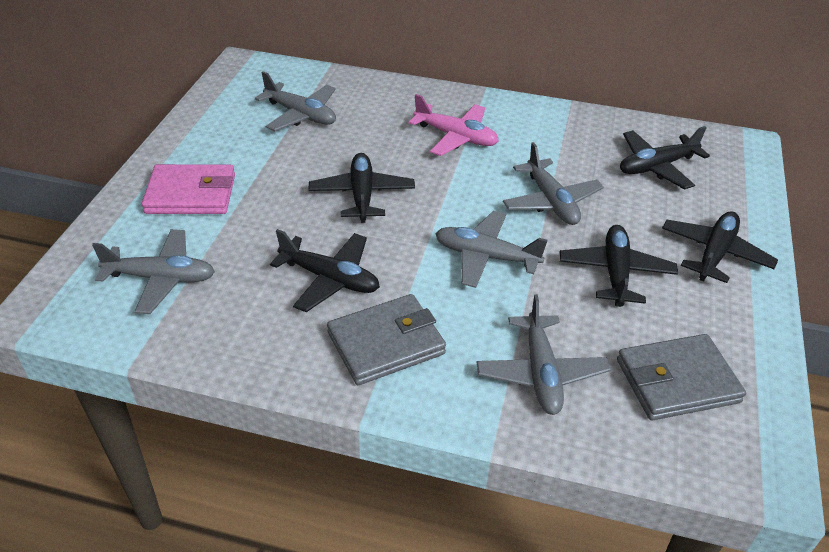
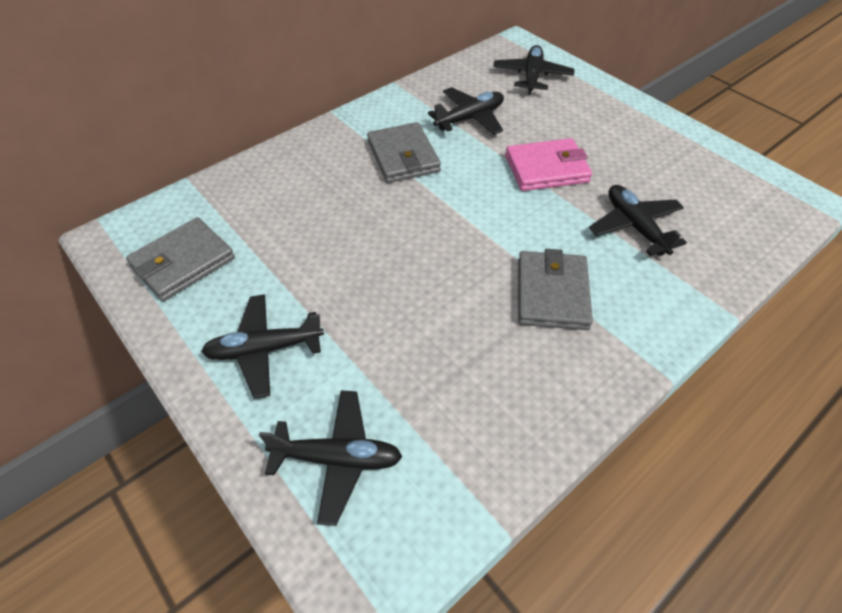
grey plane: [92,229,215,314] [255,71,336,131] [435,211,548,288] [476,294,610,415] [503,142,604,225] = 5 -> none = 0
grey wallet: [327,294,446,385] [617,334,746,420] = 2 -> [126,217,235,301] [367,122,441,183] [518,249,593,330] = 3
pink plane: [409,94,499,156] = 1 -> none = 0

